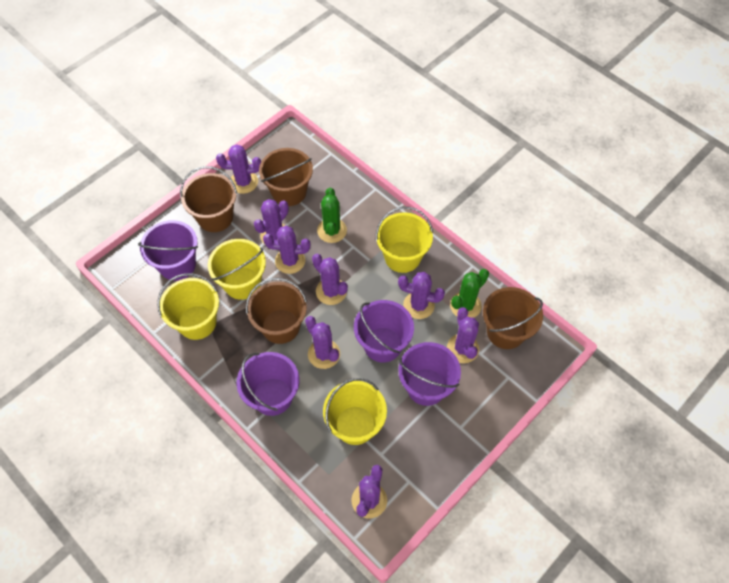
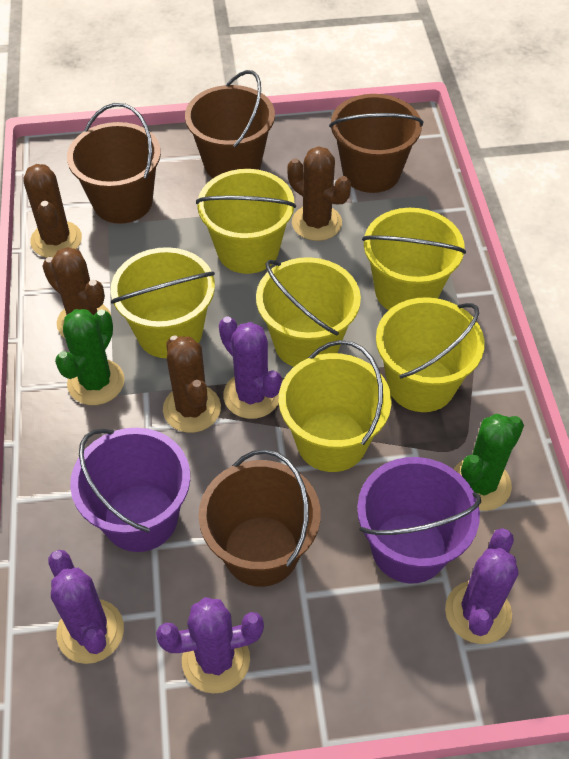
brown cactus: none = 0 -> [23,164,82,258] [42,247,111,338] [163,335,221,433] [287,146,351,241] = 4
purple bucket: [138,220,198,281] [237,352,299,416] [354,300,414,363] [398,342,461,406] = 4 -> [70,428,190,552] [357,457,481,583] = 2
purple cactus: [216,144,261,194] [254,199,289,243] [263,226,310,274] [305,316,340,369] [312,254,348,305] [352,465,387,519] [398,272,445,319] [447,307,479,363] = 8 -> [48,550,124,664] [156,597,264,693] [219,316,282,419] [445,528,518,644] = 4
yellow bucket: [157,273,219,340] [208,239,266,300] [323,378,387,445] [376,207,433,273] = 4 -> [111,247,215,359] [196,169,296,274] [256,257,361,367] [279,340,392,472] [362,208,466,310] [376,297,485,412] = 6

